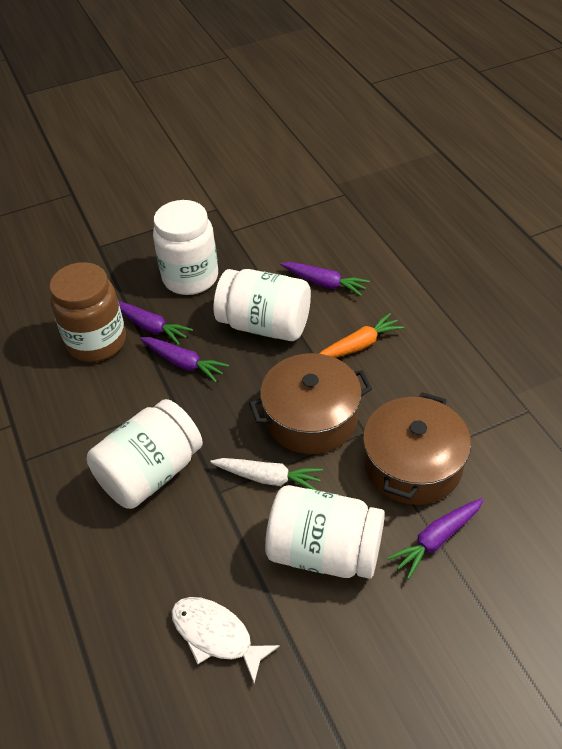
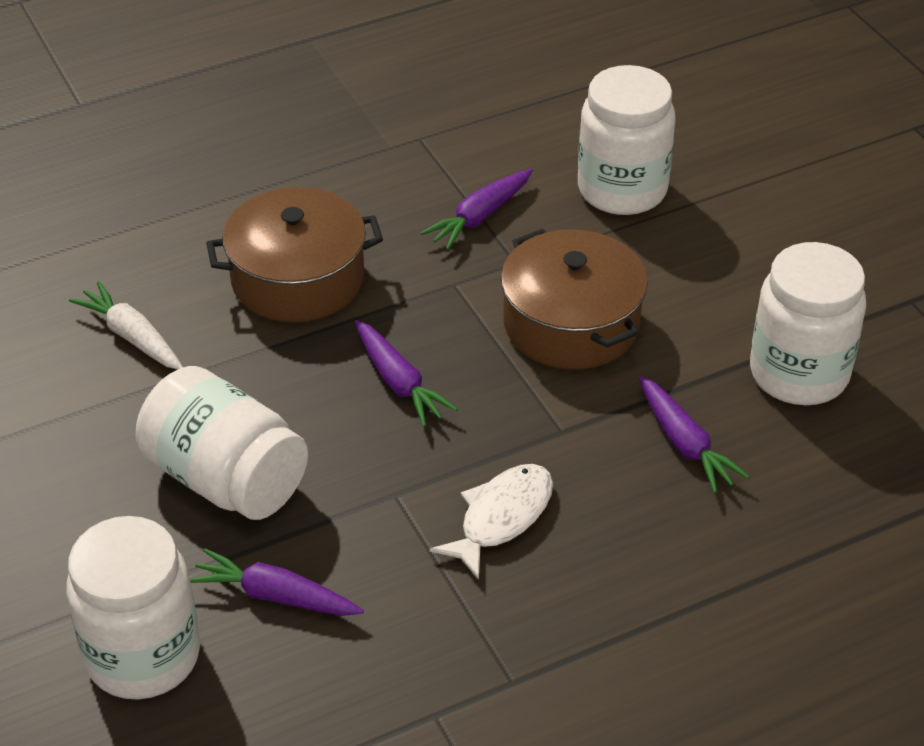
brown jar: [49,262,126,362] = 1 -> none = 0
orange carrot: [319,313,404,358] = 1 -> none = 0

